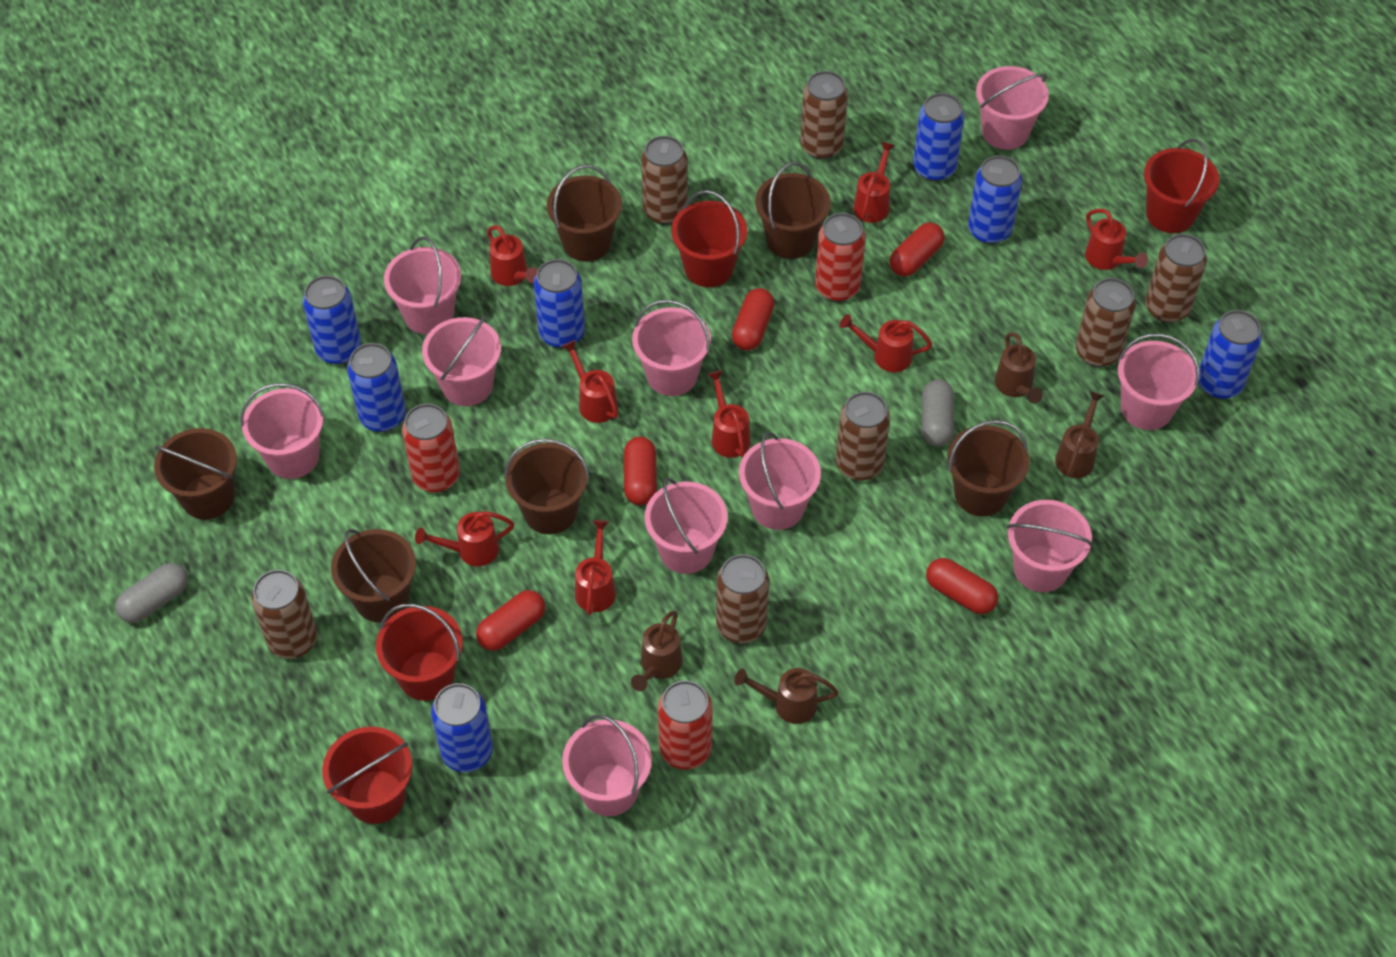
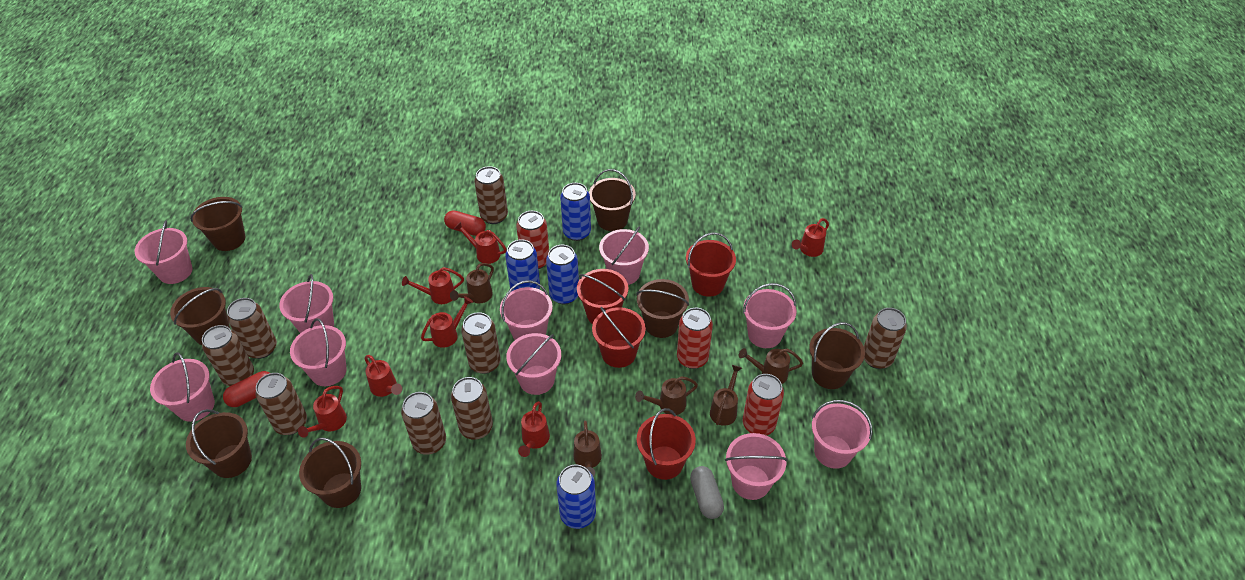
blue can: [303,275,361,364] [347,343,406,432] [431,683,493,772] [534,259,585,348] [913,93,965,181] [968,155,1022,244] [1199,310,1262,399] = 7 -> [505,239,540,291] [546,245,579,304] [556,465,596,529] [560,183,591,241] = 4
brown bucket: [154,428,237,519] [331,529,416,623] [504,439,589,534] [547,165,622,262] [755,162,831,259] [947,420,1029,516] = 6 -> [170,287,230,345] [186,409,252,478] [190,197,245,251] [299,437,361,508] [589,169,636,231] [636,279,689,338] [809,322,865,389] = 7
brown can: [251,570,317,659] [641,136,687,224] [716,554,769,643] [800,71,848,159] [836,392,890,481] [1076,278,1136,367] [1146,234,1207,323] = 7 -> [202,325,254,386] [227,298,277,359] [255,373,307,435] [401,392,446,455] [451,377,493,439] [461,312,501,374] [474,166,508,224] [864,308,907,369] = 8
brown watering can: [631,610,683,691] [734,668,839,724] [995,332,1043,403] [1055,391,1104,478] = 4 -> [450,263,494,303] [574,421,602,477] [635,377,698,415] [710,365,742,426] [739,348,803,384] = 5
grey capsule: [115,563,188,623] [922,380,954,446] = 2 -> [690,466,724,519] = 1
red capsule: [476,590,545,651] [624,437,657,505] [732,288,775,350] [890,222,945,277] [926,558,998,614] = 5 -> [223,371,270,407] [444,210,486,236] = 2
red watering can: [415,511,514,566] [487,225,538,286] [562,340,618,423] [575,520,616,615] [708,370,750,458] [840,314,932,372] [853,142,895,223] [1085,209,1148,270] = 8 -> [298,386,347,438] [365,355,402,397] [402,267,464,304] [421,296,473,348] [454,222,507,264] [518,401,550,457] [792,218,829,257] = 7

